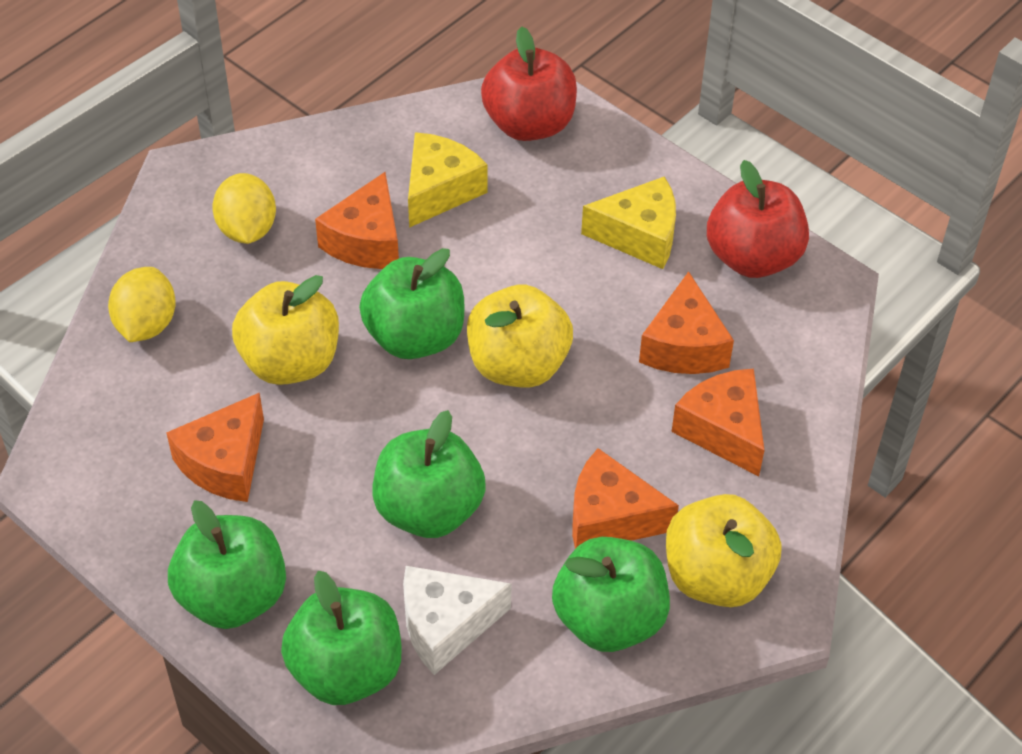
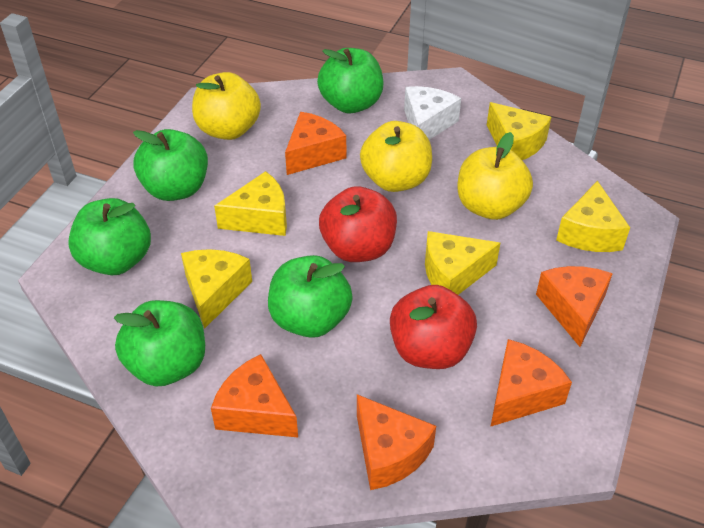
yellow cheese: [408,132,487,228] [581,176,676,269] = 2 -> [181,249,252,329] [214,171,287,236] [425,231,500,295] [487,102,551,160] [556,181,630,252] = 5
yellow lemon: [108,267,176,342] [212,173,276,244] = 2 -> none = 0

